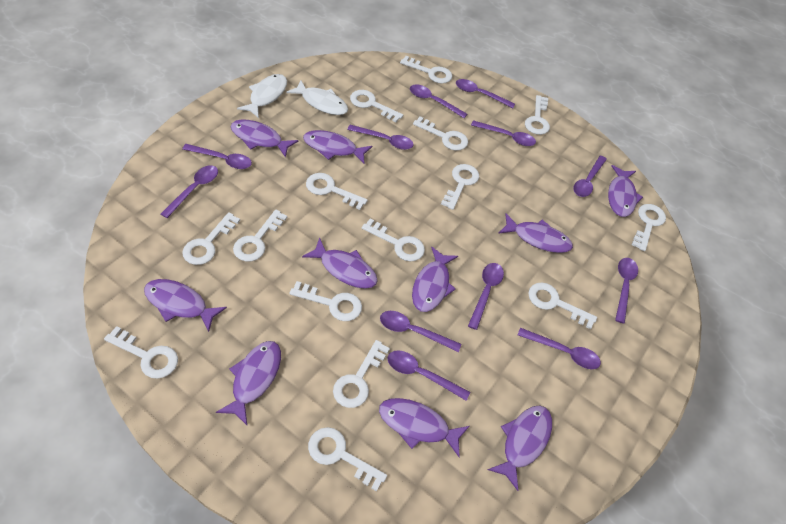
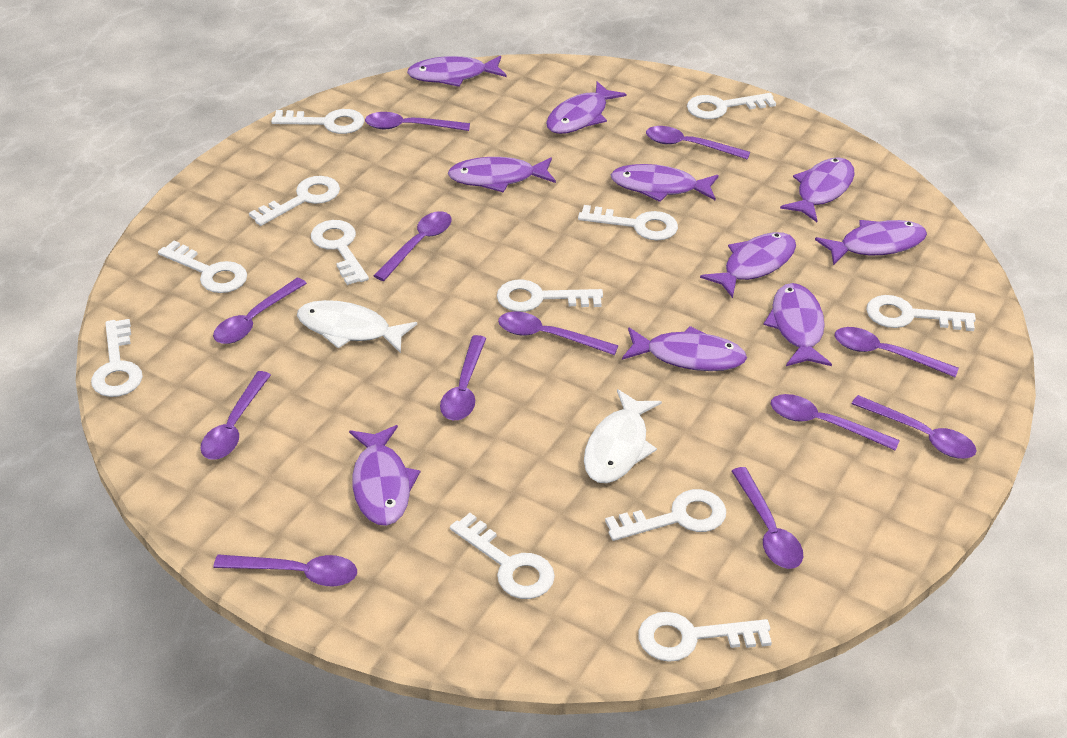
white key: [104,326,178,379] [182,212,240,265] [233,210,287,262] [290,281,362,321] [306,173,368,210] [308,427,387,491] [333,340,390,408] [350,90,403,123] [362,218,425,261] [400,56,452,84] [413,116,468,151] [441,164,479,210] [525,95,550,135] [528,282,597,329] [632,204,666,251] = 15 -> [91,319,143,397] [158,241,247,293] [249,176,340,226] [271,109,364,134] [311,220,369,285] [450,513,555,599] [497,280,603,312] [578,205,678,241] [605,489,726,541] [638,612,772,662] [687,93,776,119] [866,295,976,331] = 12

